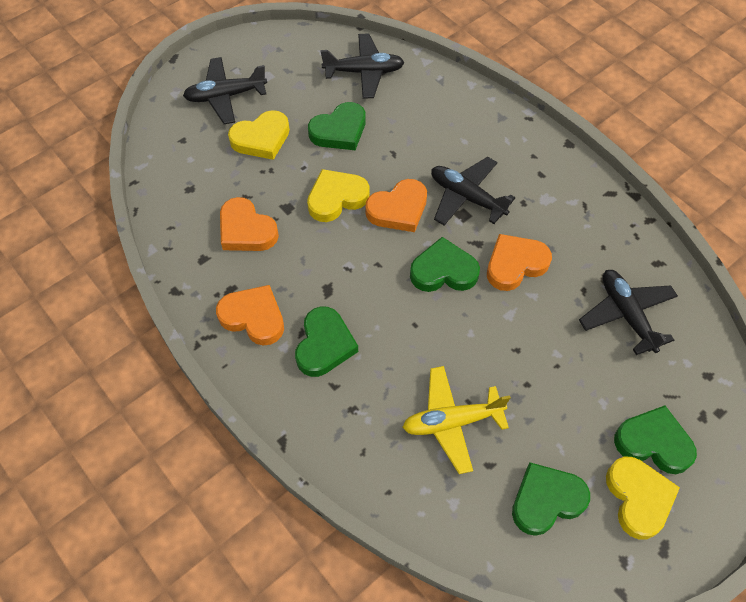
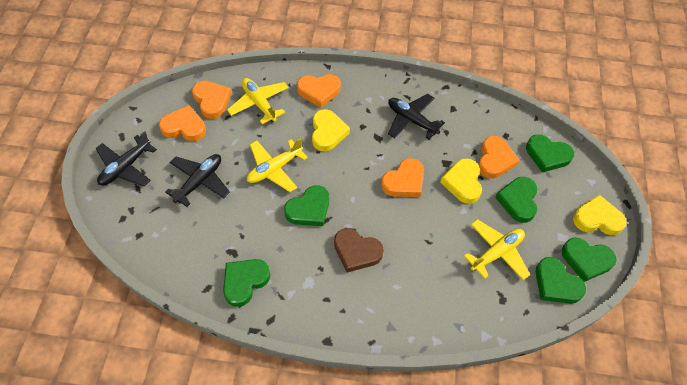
black plane: [183,57,267,124] [321,33,405,99] [431,157,515,225] [579,270,678,355] = 4 -> [95,131,157,186] [165,154,230,207] [388,94,445,139] = 3
brown heart: none = 0 -> [334,228,384,272] = 1
green heart: [295,307,358,377] [308,102,365,150] [410,237,480,292] [512,463,590,536] [614,406,697,474] = 5 -> [223,259,270,307] [284,185,329,226] [495,177,537,223] [526,134,574,172] [535,257,586,304] [562,238,617,282] = 6
orange heart: [216,285,284,346] [220,197,279,251] [365,179,427,232] [487,234,552,291] = 4 -> [159,105,206,141] [192,81,232,119] [297,74,341,108] [381,158,424,197] [478,136,520,178] = 5
yellow plane: [402,366,511,474] = 1 -> [227,78,289,124] [247,138,308,192] [464,219,530,280] = 3

